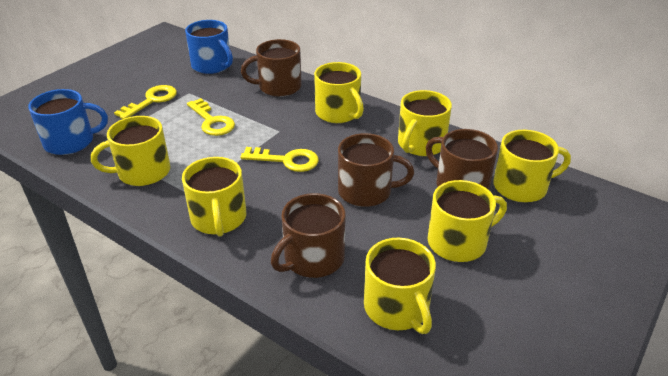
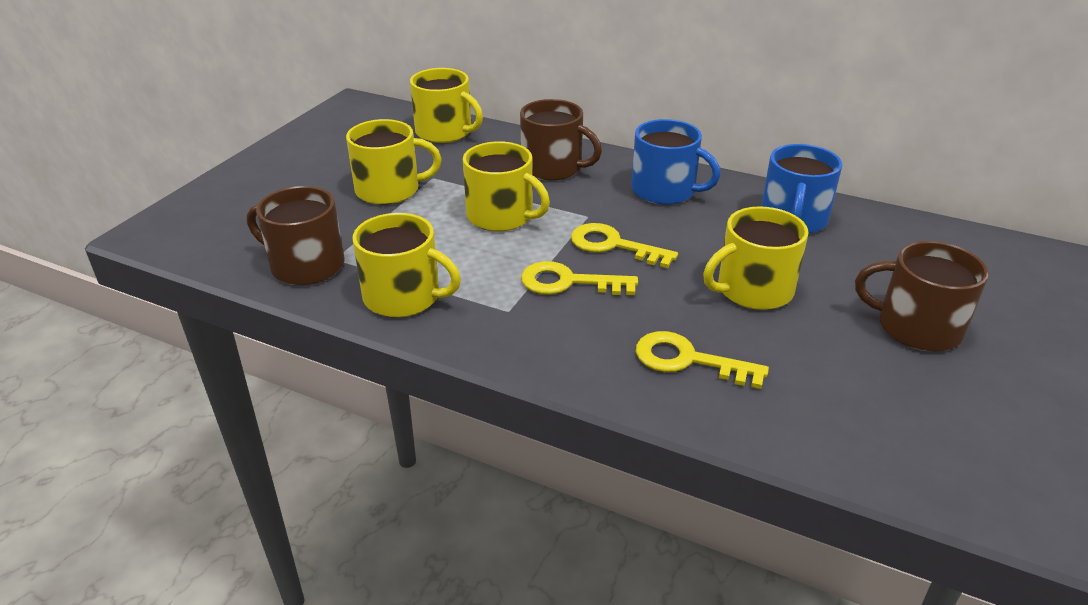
brown mug: [241,39,302,97] [271,193,345,278] [338,133,414,207] [426,129,498,190] = 4 -> [247,186,345,285] [520,99,602,181] [855,241,989,352] = 3
yellow mug: [91,116,170,186] [182,157,246,237] [314,62,364,123] [364,238,436,334] [398,90,452,156] [428,180,507,262] [493,130,571,203] = 7 -> [346,119,442,205] [353,213,461,317] [410,68,483,143] [463,141,550,231] [703,206,809,310] = 5

